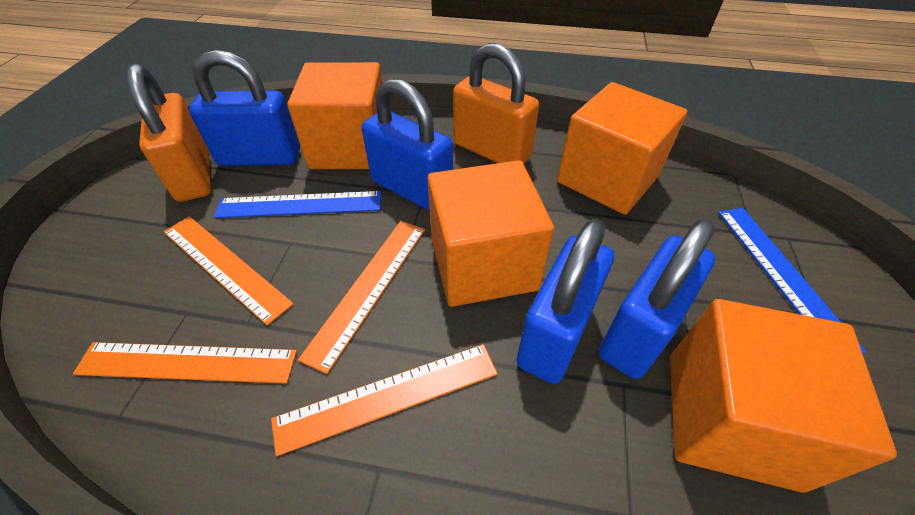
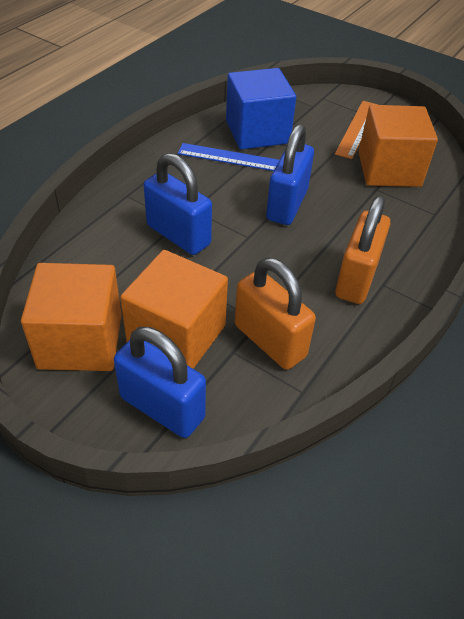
blue cube: none = 0 -> [226,68,296,150] = 1
blue padlock: [189,50,300,166] [362,78,453,211] [517,219,614,384] [599,218,715,379] = 4 -> [114,327,206,438] [144,153,212,255] [266,124,314,225] = 3
blue ruler: [214,191,381,218] [718,208,866,354] = 2 -> [178,143,279,171] = 1
orange cube: [287,62,382,169] [427,160,554,307] [557,82,687,215] [670,299,897,493] = 4 -> [21,263,122,371] [120,250,228,369] [359,105,438,187] = 3
orange ruler: [73,342,297,384] [164,216,294,326] [271,344,498,456] [298,221,425,374] = 4 -> [335,101,378,159] = 1

